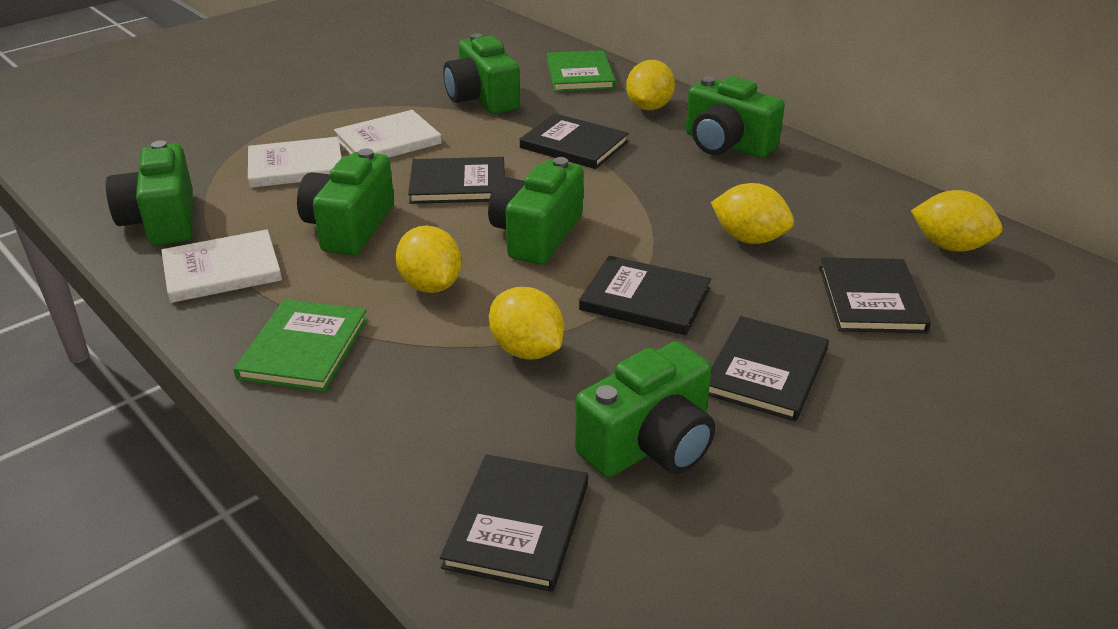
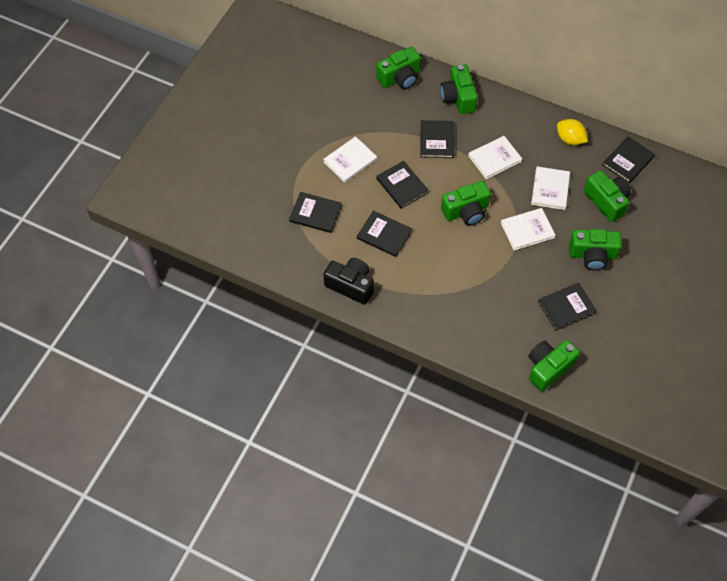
black camera: none = 0 -> [324,258,374,305] = 1
green book: [234,299,368,392] [547,50,616,92] = 2 -> none = 0
white book: [161,229,282,303] [248,137,342,188] [334,110,442,158] = 3 -> [323,136,377,183] [468,136,522,179] [501,208,556,250] [531,166,570,210] = 4
yellow lemon: [396,226,462,293] [489,287,564,360] [626,60,675,110] [711,183,794,244] [911,190,1003,252] = 5 -> [557,119,588,145] = 1

